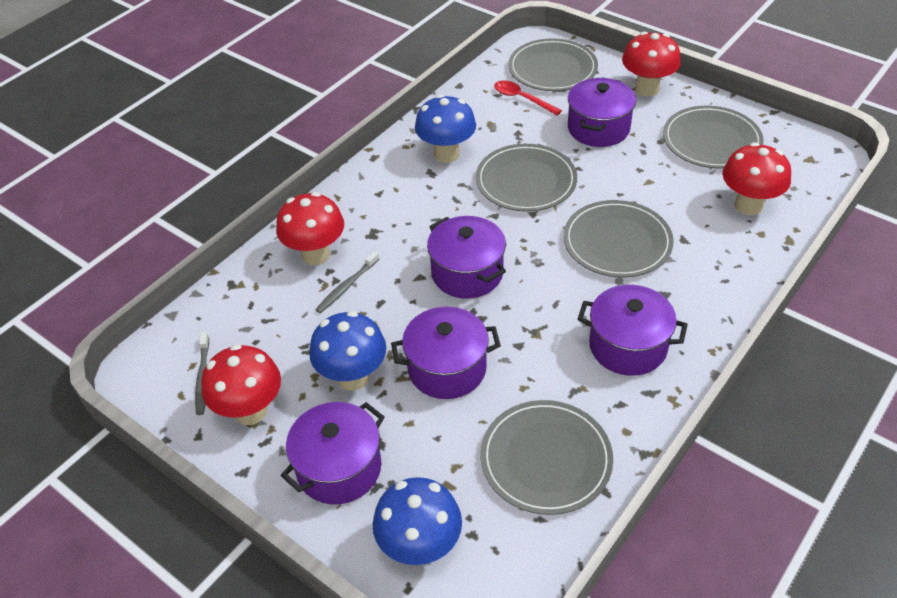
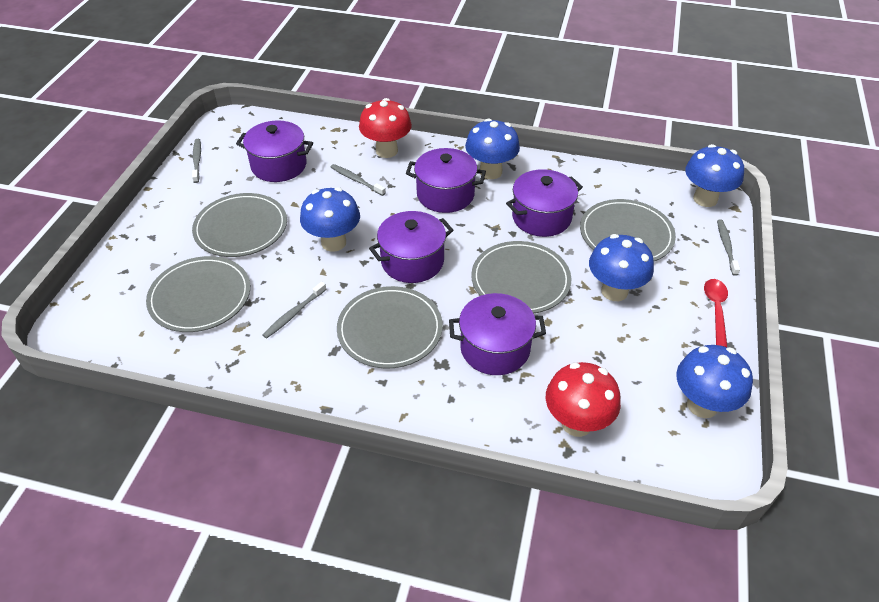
blue mushroom: [309,311,386,391] [373,477,462,565] [415,94,476,163] = 3 -> [300,187,360,252] [465,118,520,179] [589,234,654,301] [676,345,753,418] [685,144,744,207] = 5
grey toothbrush: [195,332,209,415] [315,251,379,313] = 2 -> [192,139,201,183] [262,282,326,339] [331,164,386,196] [717,219,740,276] = 4
red mushroom: [201,344,281,425] [276,192,344,265] [622,31,681,96] [723,142,791,215] = 4 -> [359,98,412,158] [546,362,621,437] = 2

